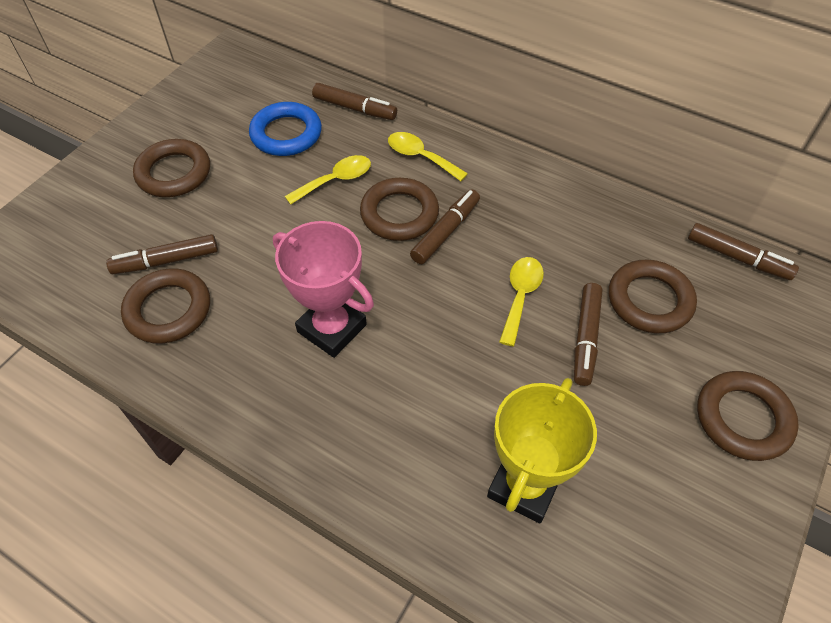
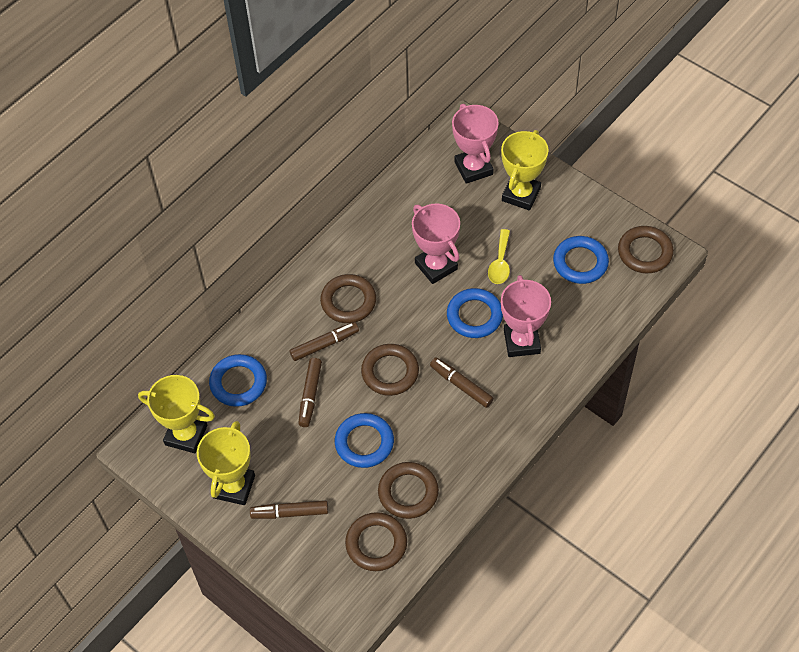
blue ring: [249,102,322,156] = 1 -> [209,354,267,407] [335,413,394,468] [447,288,503,338] [553,236,609,284] = 4
brown marker: [106,234,218,274] [312,83,397,120] [410,189,480,264] [574,283,603,386] [688,223,799,280] = 5 -> [250,500,328,519] [290,322,359,361] [298,358,322,427] [430,357,494,408] = 4
pink trophy: [273,221,374,358] = 1 -> [412,203,460,284] [452,104,499,184] [501,275,551,357] = 3
yellow spoon: [285,155,371,205] [388,132,468,181] [499,257,544,346] = 3 -> [488,229,510,284] = 1
yellow trophy: [487,378,597,523] = 1 -> [138,375,215,453] [197,421,255,505] [501,130,548,210] = 3

